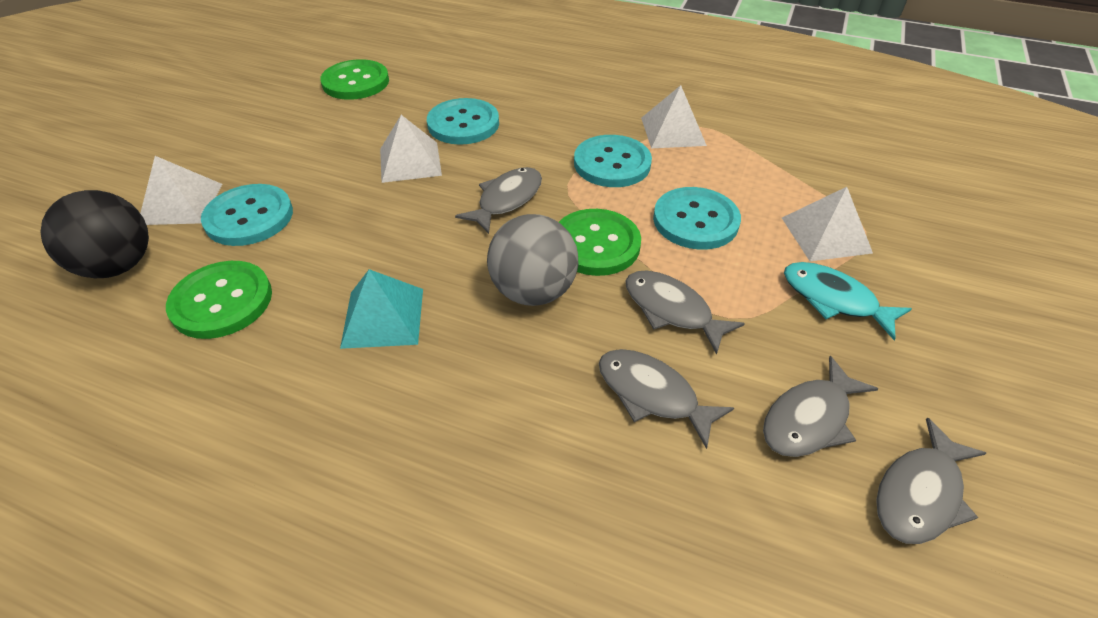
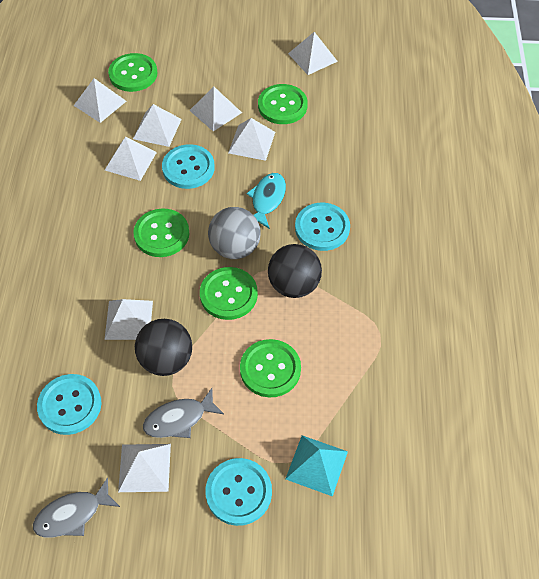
black ball: [40,190,149,278] = 1 -> [135,319,192,376] [268,244,322,298] = 2
green button: [166,261,272,339] [320,59,389,100] [559,209,641,276] = 3 -> [108,53,157,92] [133,209,190,257] [200,267,258,320] [240,339,301,397] [258,84,308,124] = 5
grey fish: [455,167,542,234] [599,349,734,449] [626,271,745,355] [763,356,878,457] [876,417,986,544] = 5 -> [33,477,120,538] [143,388,224,438] = 2
white pyramid: [140,156,222,225] [380,115,442,183] [641,85,707,148] [782,187,873,261] = 4 -> [74,78,126,123] [104,299,153,340] [105,137,157,181] [118,444,171,492] [133,104,182,147] [189,87,242,131] [228,118,275,161] [288,32,338,75] = 8

